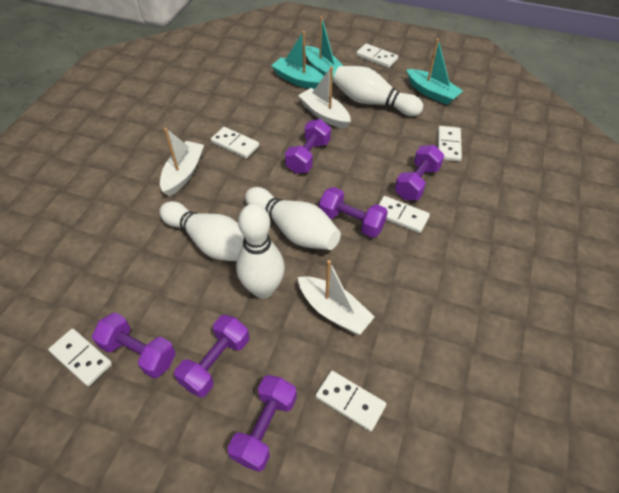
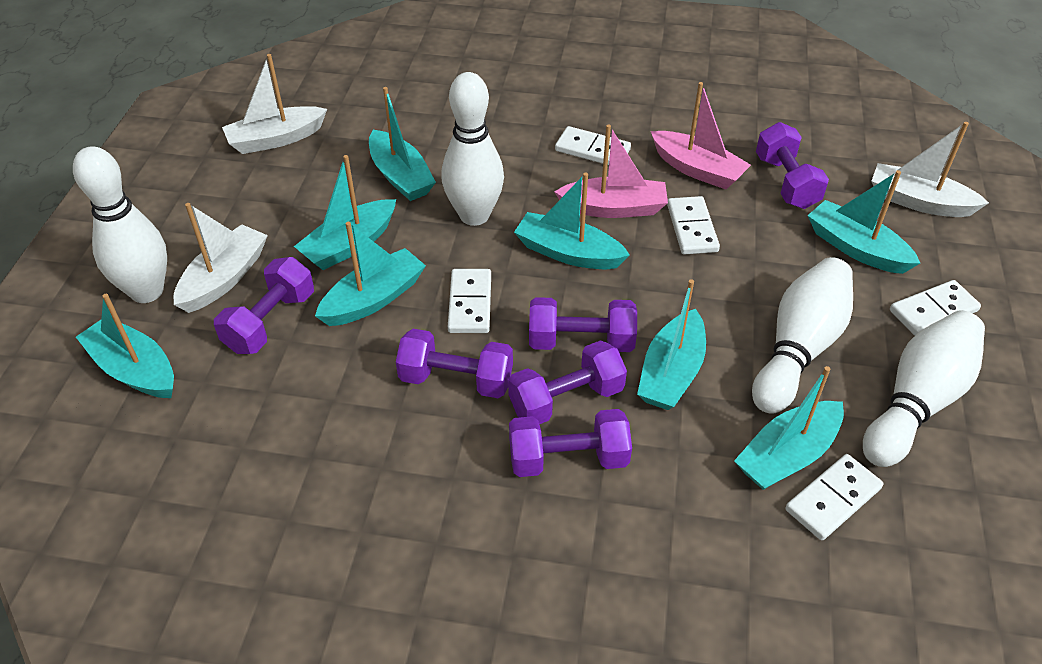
pink boat: none = 0 -> [554,124,668,218] [651,82,751,189] = 2
turquoise boat: [271,31,324,89] [305,16,343,83] [407,38,463,105] = 3 -> [76,294,174,398] [294,155,396,270] [315,222,426,326] [369,87,436,201] [514,173,630,269] [637,279,706,410] [734,366,844,490] [808,170,920,274] = 8
white domino: [48,328,112,386] [211,127,259,158] [315,371,386,432] [356,43,398,68] [378,196,430,233] [438,126,462,161] = 6 -> [448,269,491,333] [555,126,631,165] [667,196,720,254] [785,454,883,541] [890,280,981,336] = 5

